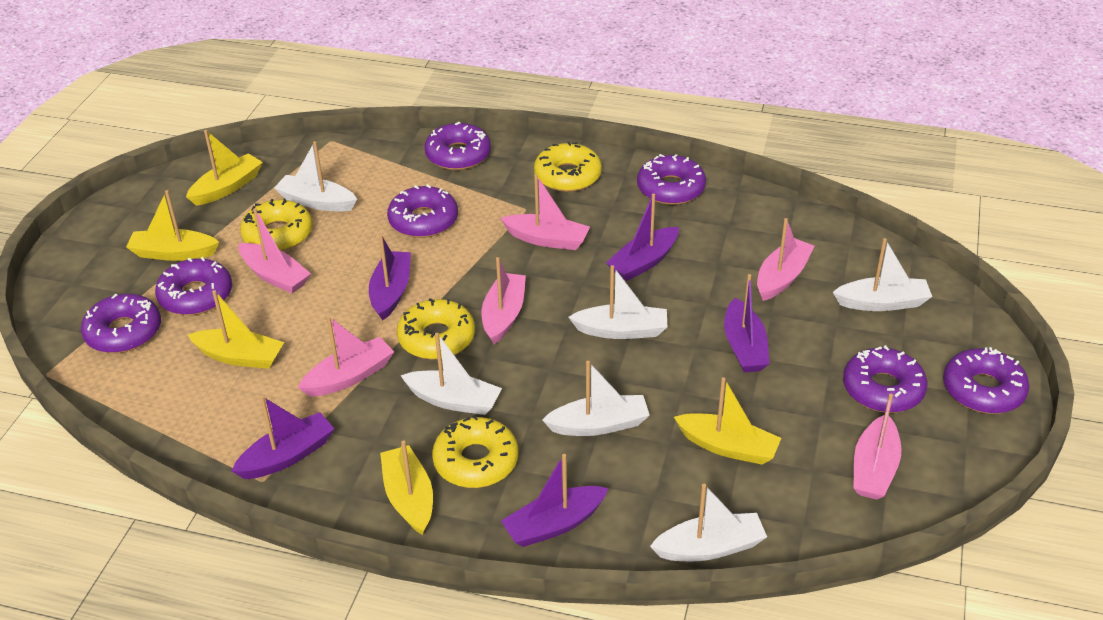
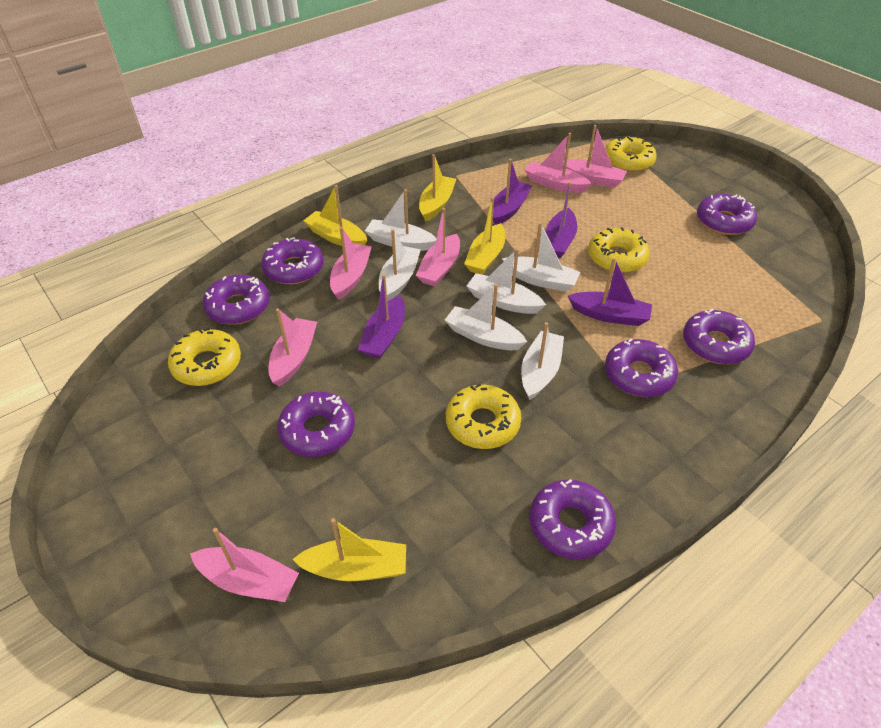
purple boat: [231,396,335,479] [369,234,411,321] [501,454,608,547] [606,194,679,281] [724,274,770,372] = 5 -> [358,274,405,359] [493,159,532,225] [546,182,577,258] [568,258,652,326] = 4
yellow boat: [126,190,219,261] [186,130,263,206] [188,290,284,369] [380,441,433,535] [674,377,781,465] = 5 -> [292,518,406,581] [303,185,367,246] [419,154,456,222] [464,197,505,275] = 4

